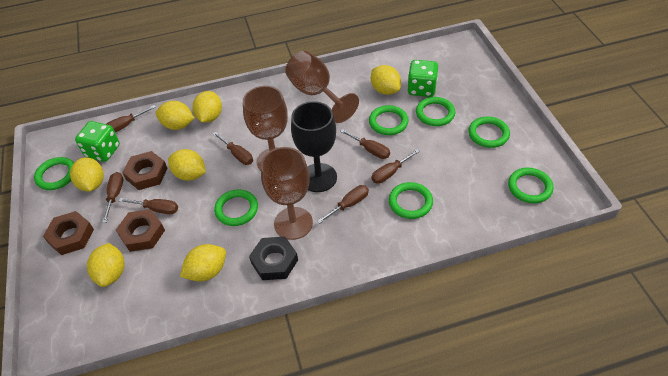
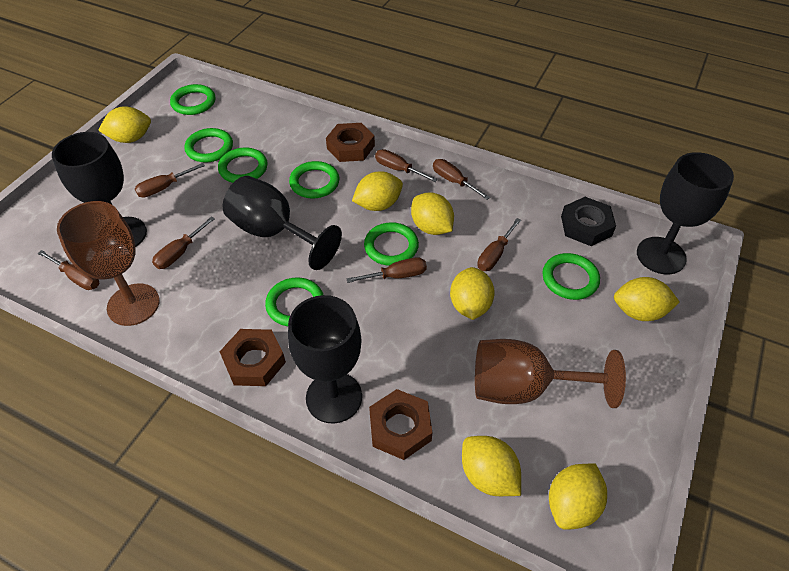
black goblet: [291,101,337,192] = 1 -> [52,132,147,247] [223,176,342,270] [288,295,362,424] [637,152,734,274] = 4
brown goblet: [243,86,288,171] [261,147,313,240] [285,51,359,123] = 3 -> [57,201,160,326] [475,339,626,408] = 2
green dice: [75,121,120,162] [407,60,438,97] = 2 -> none = 0

